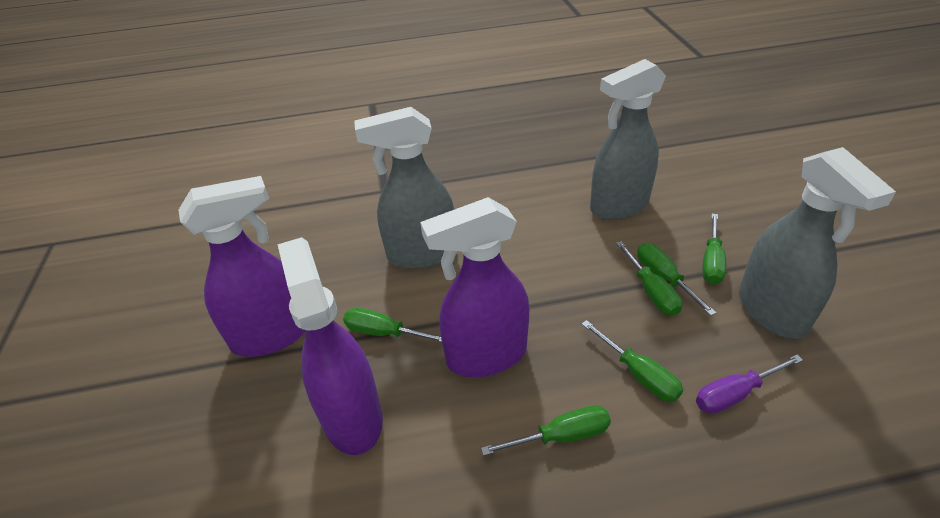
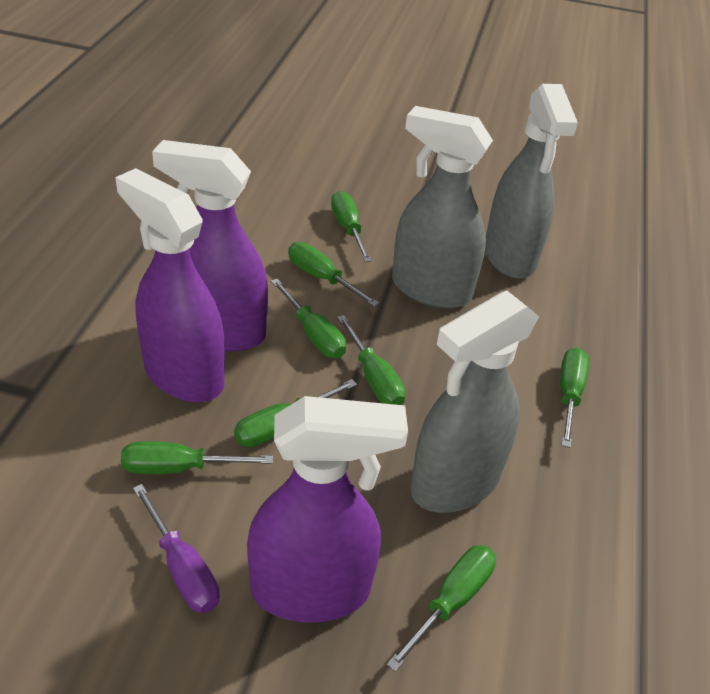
green screwdriver: [343,308,442,342] [481,405,611,456] [582,320,683,402] [616,241,682,316] [637,243,716,316] [702,214,726,285] = 6 -> [121,441,273,474] [234,379,357,447] [271,279,346,358] [288,242,380,307] [331,191,372,262] [337,315,406,405] [387,545,496,672] [560,348,589,448] = 8

